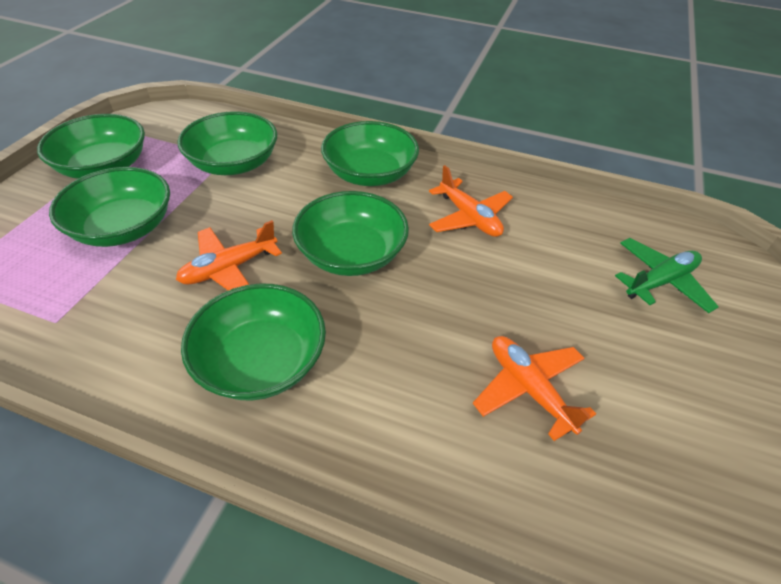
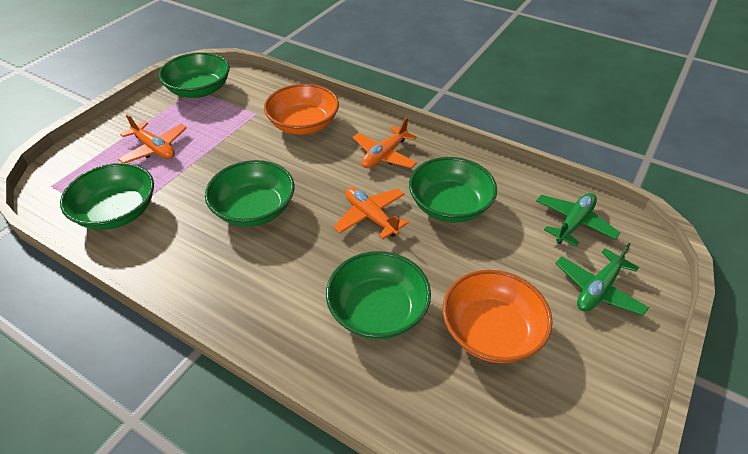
green bowl: [37,114,145,179] [49,167,170,247] [178,111,277,175] [181,283,326,401] [292,191,409,276] [321,121,419,186] = 6 -> [60,163,154,230] [158,52,230,98] [205,160,294,227] [326,251,431,340] [409,157,497,223] = 5
green plane: [615,238,719,313] = 1 -> [536,193,620,247] [556,243,649,316] = 2
orange bowl: none = 0 -> [264,84,339,135] [443,270,553,363] = 2

